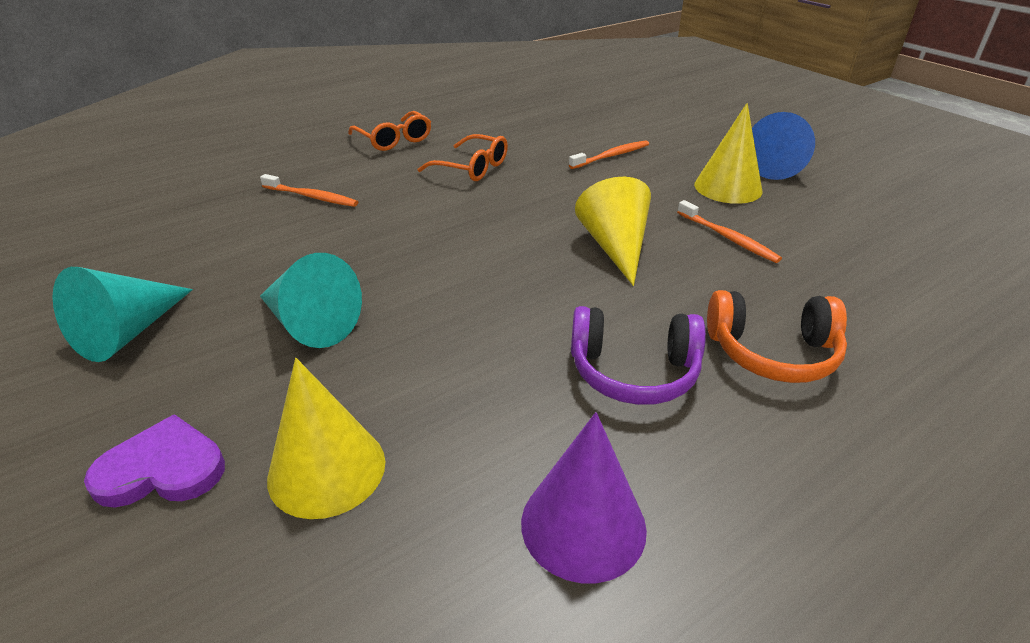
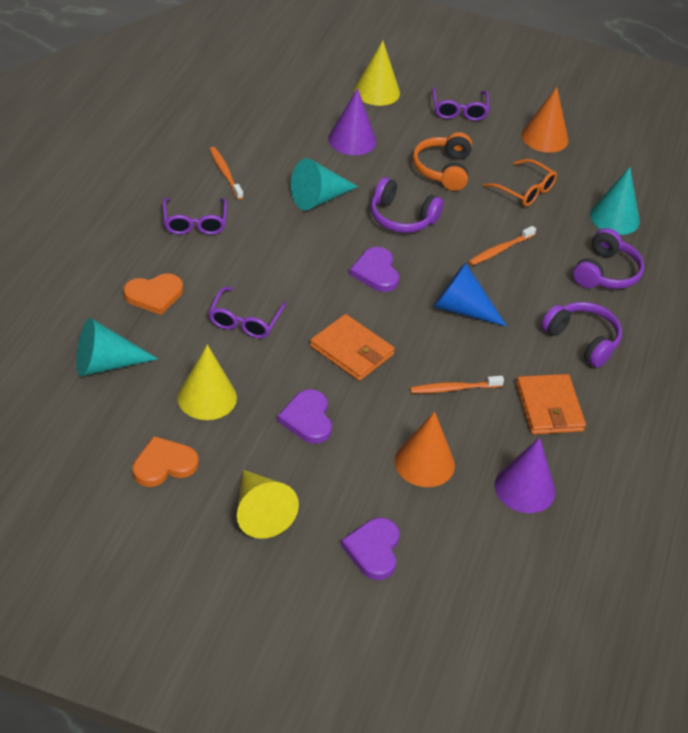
orange cone: none = 0 -> [394,411,455,487] [522,87,568,153] = 2
orange glasses: [348,111,431,151] [418,134,508,181] = 2 -> [483,159,557,207] = 1
orange heart: none = 0 -> [124,274,183,315] [132,436,199,487] = 2
orange wallet: none = 0 -> [310,314,395,381] [516,374,586,434] = 2
purple cone: [521,412,647,583] = 1 -> [328,88,376,155] [495,437,556,513] = 2
purple glasses: none = 0 -> [163,198,227,235] [208,287,286,338] [432,88,489,121] = 3
purple headphones: [571,306,706,405] = 1 -> [370,177,444,233] [541,302,622,368] [573,228,644,289] = 3
purple heart: [84,414,225,507] = 1 -> [277,389,332,444] [341,518,400,580] [349,247,399,292] = 3
turquoise cone: [52,267,193,362] [260,253,362,348] = 2 -> [76,318,158,376] [291,158,358,210] [590,167,640,235] = 3

